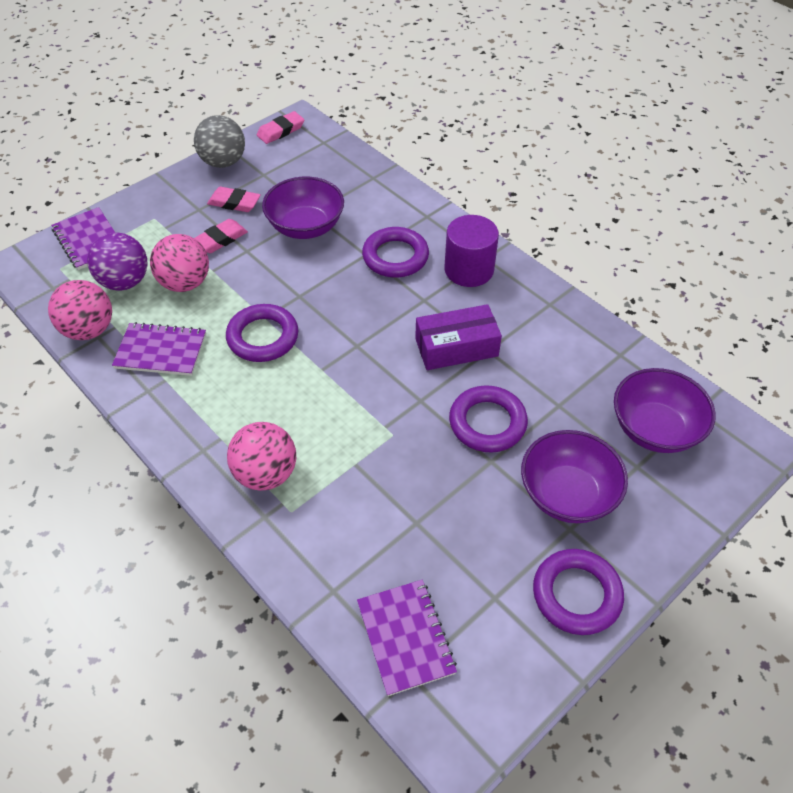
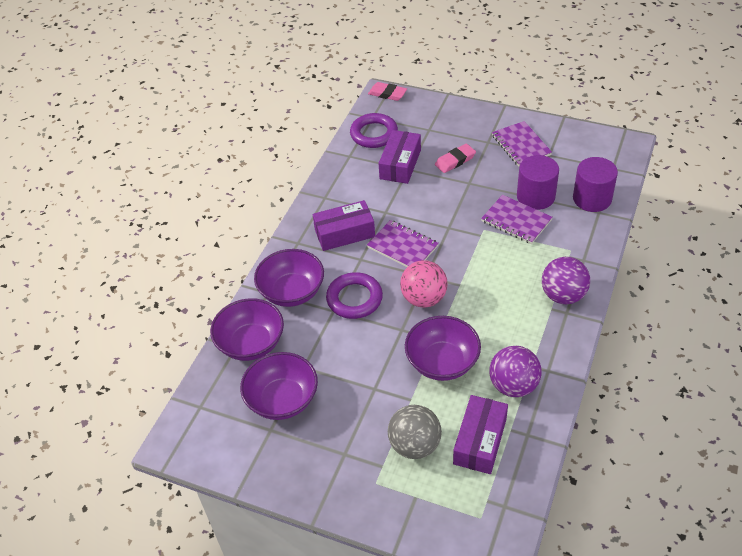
pink ball: [48,280,112,340] [150,234,209,292] [227,422,296,491] = 3 -> [400,260,448,308] = 1
pink eraser: [194,219,248,253] [207,187,261,212] [257,111,305,144] = 3 -> [368,82,407,101] [435,144,476,173] = 2
purple ball: [87,233,148,291] = 1 -> [489,346,541,397] [542,257,590,304] = 2
purple bowl: [262,177,344,239] [521,430,628,523] [614,368,716,453] = 3 -> [210,298,284,361] [240,352,318,420] [254,249,324,307] [405,316,481,381] = 4
purple box: [415,304,502,370] = 1 -> [313,200,375,251] [379,130,421,184] [453,395,508,474] = 3
purple cylinder: [444,215,499,287] = 1 -> [517,155,559,210] [573,157,618,212] = 2
purple ring: [226,304,298,362] [362,227,429,277] [449,385,528,453] [533,549,624,635] = 4 -> [326,272,383,319] [350,113,398,148] = 2

